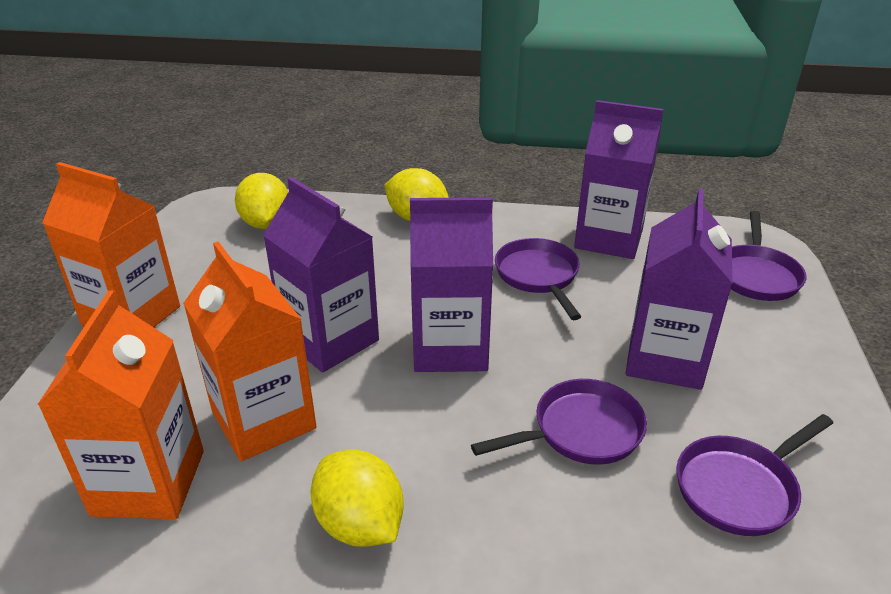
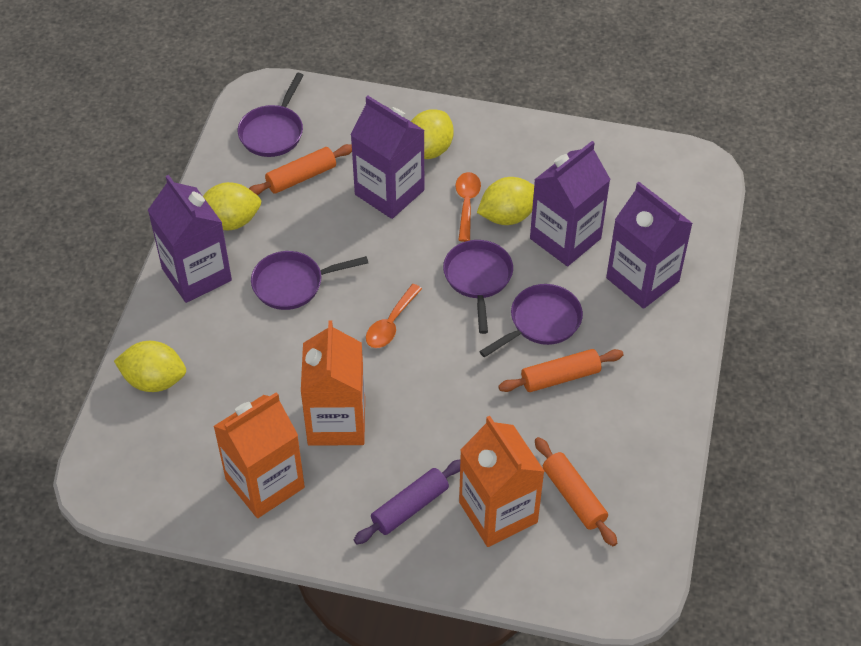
orange rolling pin: none = 0 -> [249,144,352,195] [498,349,623,392] [535,437,617,546] = 3
orange spoon: none = 0 -> [366,284,422,348] [456,172,481,242] = 2
purple rolling pin: none = 0 -> [354,459,461,544] = 1
yellow lemon: [235,173,288,229] [310,450,404,547] [384,168,449,221] = 3 -> [114,341,186,392] [203,182,261,230] [411,109,454,159] [477,177,534,225] = 4

